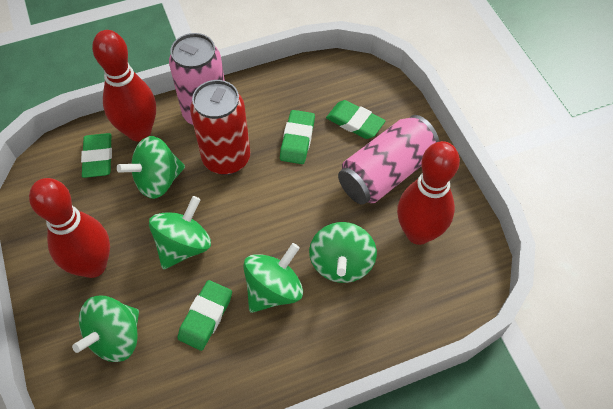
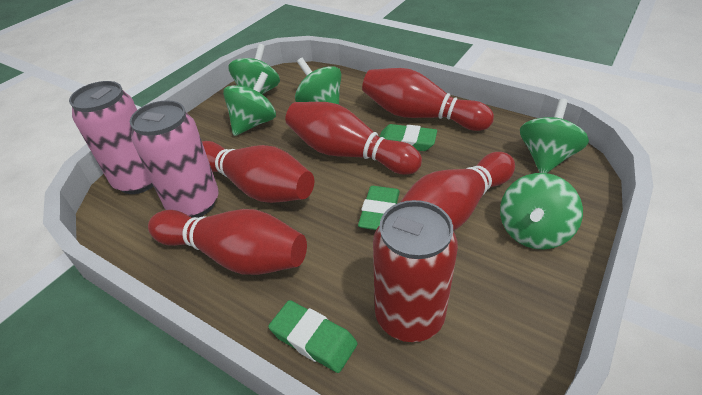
green eraser: [81,133,112,178] [178,280,232,351] [280,110,315,164] [326,100,385,139] = 4 -> [268,300,358,373] [358,186,400,230] [380,124,437,151] = 3
red bowling pin: [29,178,110,278] [92,30,156,141] [397,141,460,245] = 3 -> [148,209,307,275] [202,141,314,203] [285,102,422,175] [362,68,494,131] [401,152,515,231] = 5

